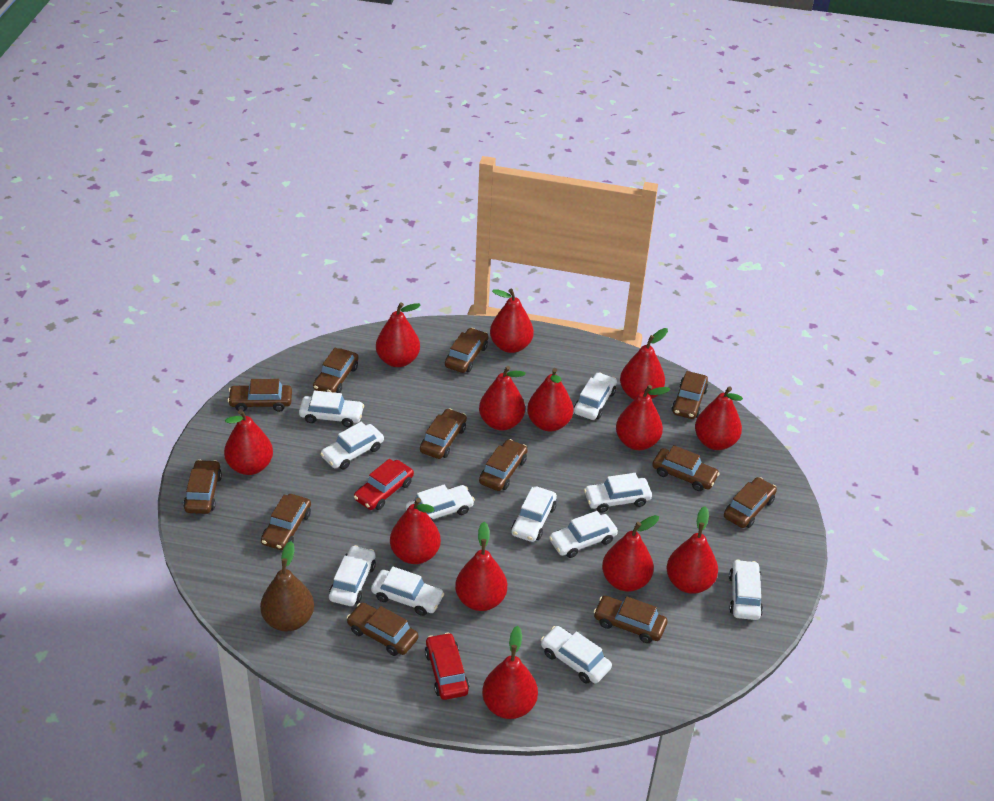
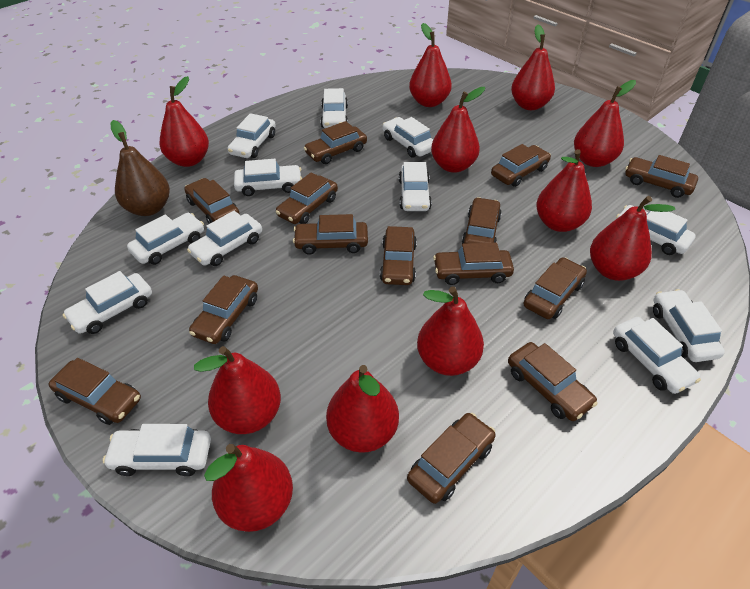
brown car: [183,460,222,514] [228,379,292,412] [261,494,311,550] [313,348,359,393] [347,603,418,656] [420,408,467,459] [445,328,488,373] [479,439,528,491] [593,596,667,643] [652,445,720,491] [672,371,708,419] [724,477,777,528] = 12 -> [49,358,141,425] [184,178,240,224] [189,275,258,344] [276,172,338,224] [293,214,368,255] [304,121,367,164] [380,226,417,285] [407,413,496,504] [433,242,514,285] [462,197,502,244] [491,144,551,187] [508,342,598,421] [524,257,587,319] [625,155,698,198] = 14
red car: [354,459,414,510] [425,632,469,700] = 2 -> none = 0
red pear: [224,409,273,475] [376,302,421,367] [390,498,441,564] [455,522,507,611] [479,366,526,430] [482,626,538,719] [490,289,534,353] [527,368,573,431] [602,515,659,592] [616,385,671,450] [620,328,668,399] [666,507,718,594] [695,386,743,450] = 13 -> [160,76,209,167] [194,346,281,434] [204,444,293,532] [326,365,399,453] [409,23,452,107] [417,286,484,376] [431,87,485,173] [511,25,555,110] [536,149,592,232] [574,80,636,167] [590,196,676,281] = 11
white car: [299,391,364,427] [320,422,384,469] [329,545,376,606] [371,567,444,616] [406,484,475,521] [511,487,557,542] [541,626,612,684] [549,511,618,558] [574,372,617,420] [584,473,652,513] [729,559,763,620] = 11 -> [63,271,152,334] [103,424,211,476] [127,213,204,265] [187,211,262,266] [227,113,276,158] [234,159,302,196] [320,88,348,128] [382,117,433,158] [399,162,432,211] [613,317,701,394] [616,205,696,255] [653,289,725,362] = 12

